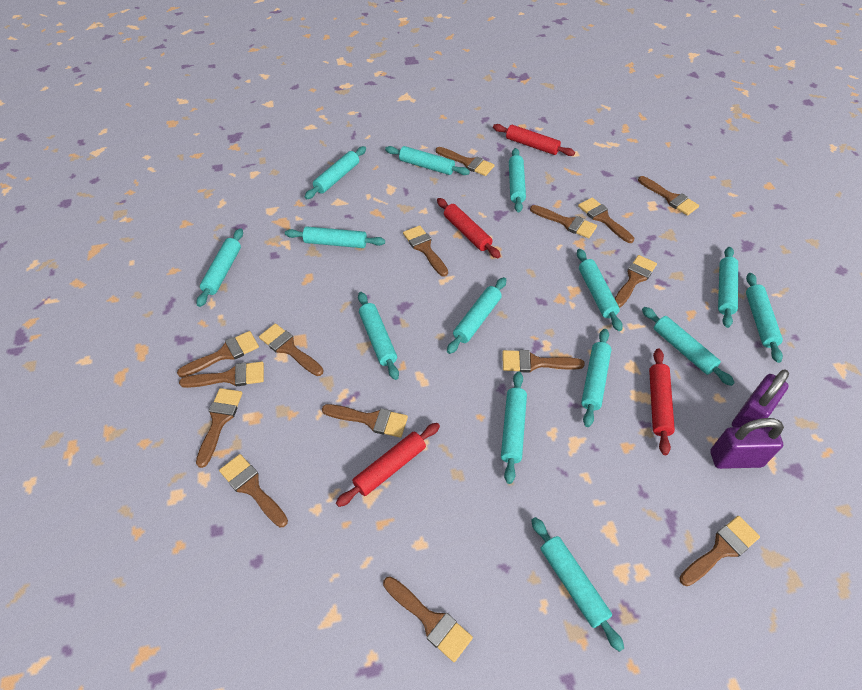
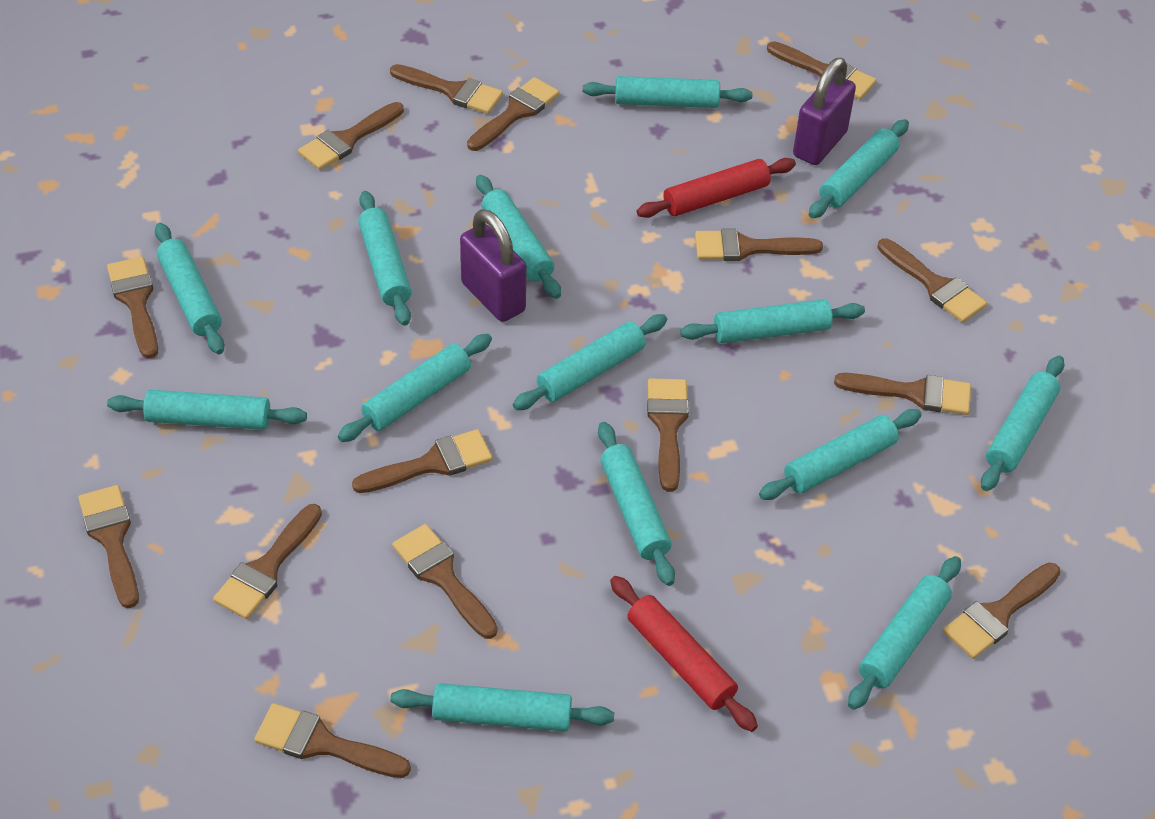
red rolling pin: [336,423,440,507] [437,198,501,258] [493,124,575,156] [649,349,675,455] = 4 -> [610,576,758,732] [637,158,796,218] = 2

